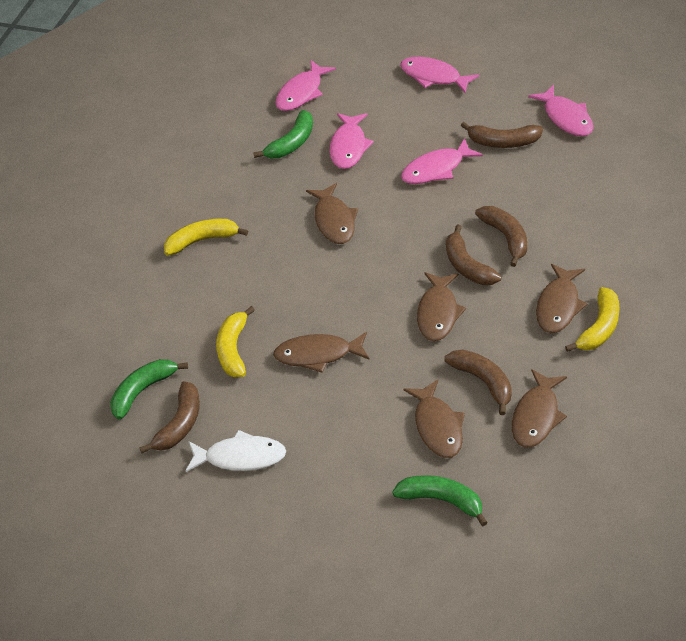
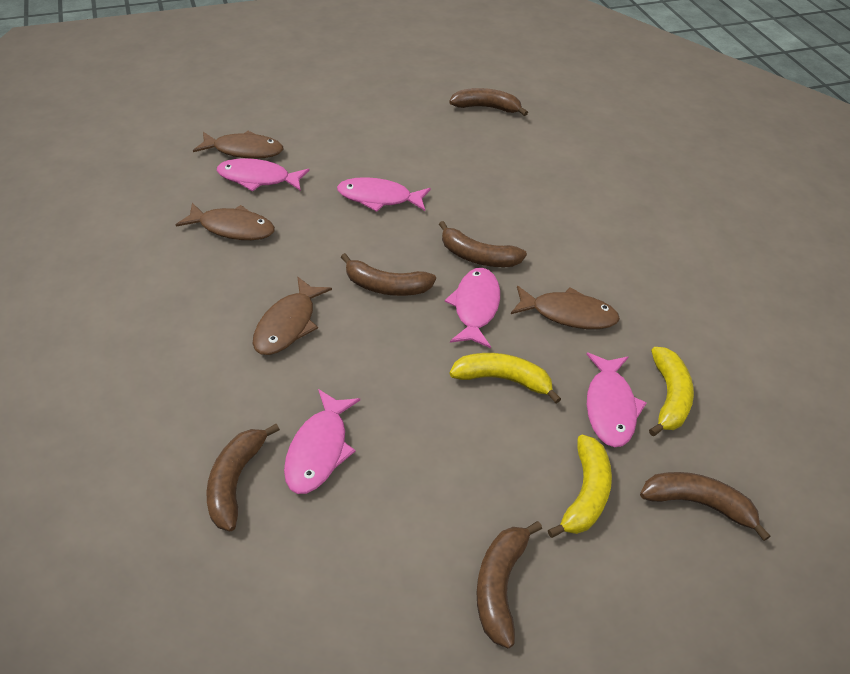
brown banana: [139,381,200,453] [444,350,512,415] [446,224,501,285] [461,122,543,148] [475,206,527,267] = 5 -> [206,424,280,532] [341,253,436,296] [439,221,527,267] [449,88,528,116] [477,521,542,648] [640,472,771,541] = 6
brown fish: [273,332,370,373] [306,183,358,244] [403,380,465,458] [417,272,466,341] [512,369,567,447] [536,264,587,333] = 6 -> [176,203,275,240] [193,131,284,159] [253,277,332,355] [511,286,620,329] = 4
green banana: [110,359,188,420] [253,110,313,158] [392,475,488,526] = 3 -> none = 0
white fish: [186,430,286,472] = 1 -> none = 0

